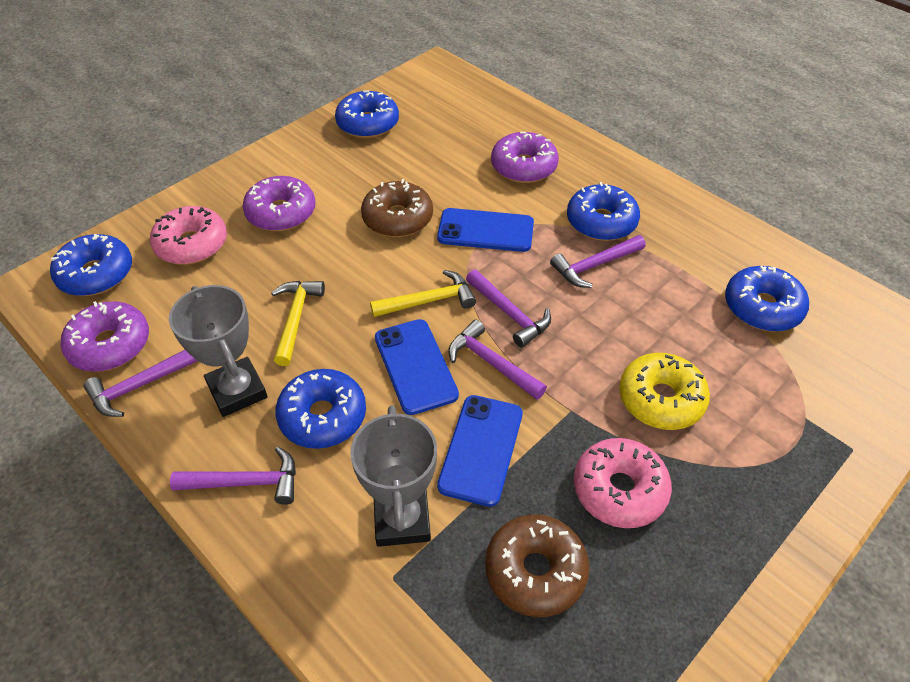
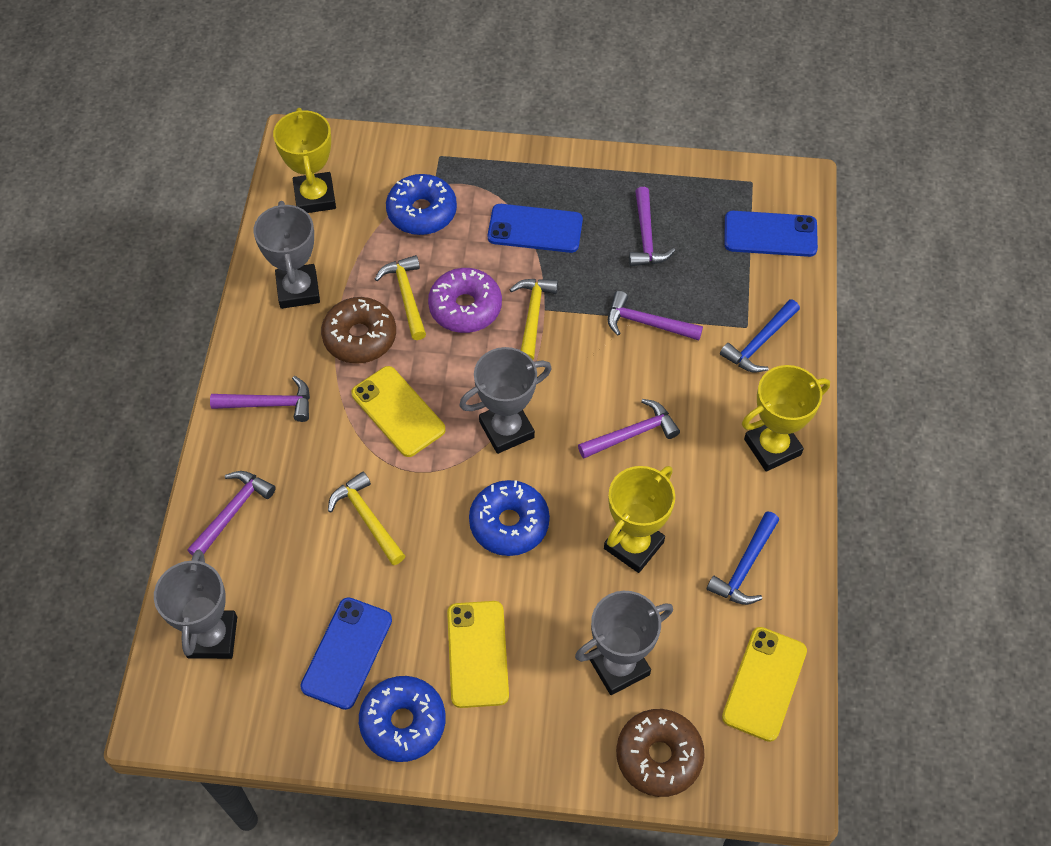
blue donut: [50,234,132,296] [275,369,366,449] [335,90,399,138] [567,182,640,241] [725,266,809,332] = 5 -> [359,676,446,762] [386,174,457,235] [469,480,550,556] = 3
blue hammer: none = 0 -> [707,511,779,605] [720,299,800,373] = 2
grey trophy: [169,285,268,417] [350,405,437,547] = 2 -> [154,550,237,659] [253,201,320,309] [459,347,552,454] [575,591,673,695] = 4
pink donut: [150,206,227,265] [574,438,672,528] = 2 -> none = 0
purple donut: [61,301,149,372] [243,176,315,231] [491,132,559,183] = 3 -> [428,268,502,333] = 1
yellow donut: [619,353,710,430] = 1 -> none = 0
yellow hammer: [271,281,325,366] [370,270,476,317] = 2 -> [328,472,405,565] [375,255,426,340] [509,279,558,360] = 3
yellow phone: none = 0 -> [351,366,446,457] [447,601,509,708] [722,627,807,742] = 3
yellow trophy: none = 0 -> [273,108,336,213] [604,466,675,573] [742,365,830,472] = 3

